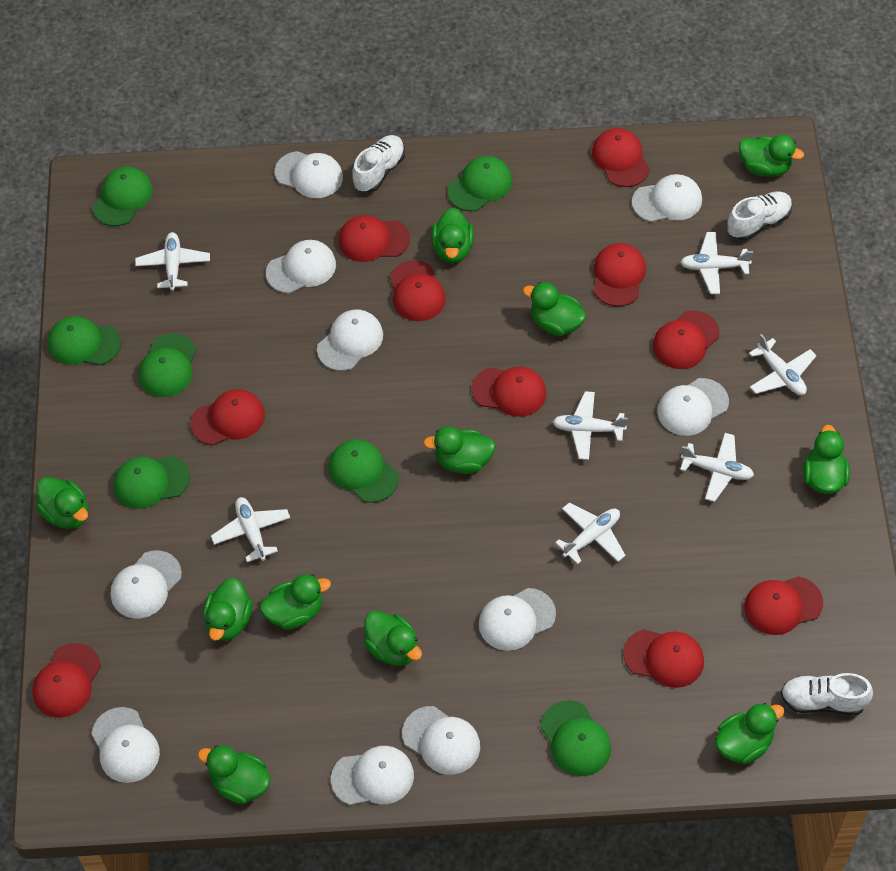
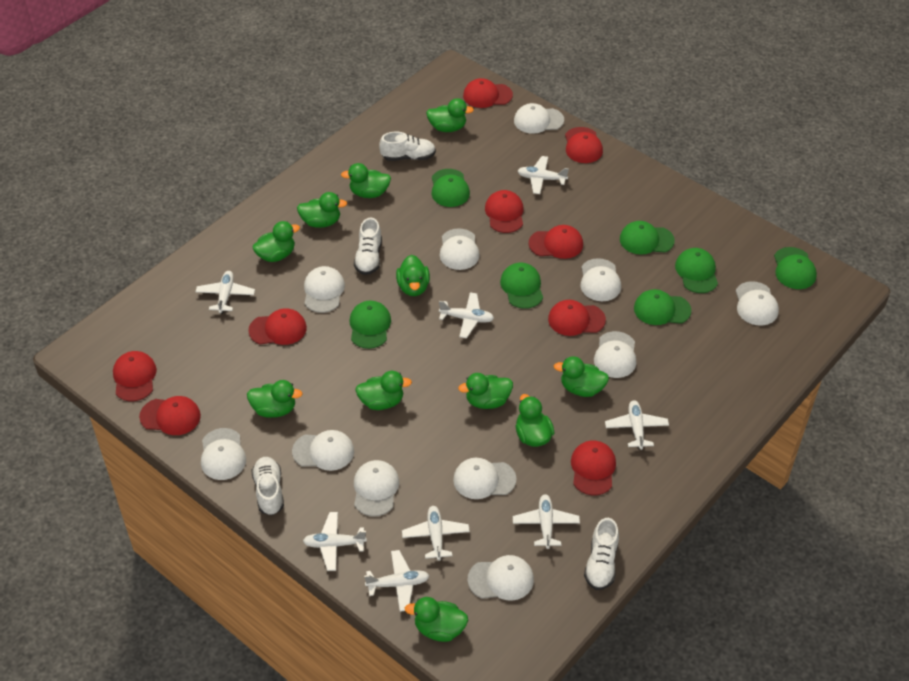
red cap: [32,643,101,718] [190,389,265,445] [338,215,410,262] [390,260,446,321] [472,367,546,417] [592,128,650,187] [594,243,646,306] [623,629,704,688] [653,310,720,369] [744,576,823,635] = 10 -> [113,351,157,401] [139,396,201,435] [248,308,307,345] [463,78,513,108] [485,190,524,233] [529,225,583,259] [548,300,606,336] [565,127,603,163] [571,440,616,496] = 9
white cap: [91,707,160,783] [111,550,182,619] [266,240,336,294] [275,151,343,198] [317,310,383,371] [331,746,414,805] [402,706,480,775] [479,588,556,651] [632,174,702,222] [657,378,729,436] = 10 -> [201,428,246,480] [292,430,354,471] [304,266,345,313] [354,460,399,517] [440,228,480,270] [453,458,516,499] [467,555,534,601] [514,103,564,134] [581,258,621,301] [594,331,636,378] [736,281,779,326] = 11
white plane: [135,232,210,291] [211,497,290,562] [553,391,628,460] [555,502,626,564] [680,232,753,294] [680,433,754,502] [749,334,817,395] = 7 -> [196,271,255,314] [303,512,367,571] [364,550,429,612] [402,506,470,561] [439,293,494,338] [513,495,580,549] [518,156,569,194] [605,400,669,450] = 8
white shoe: [352,135,405,193] [727,191,792,240] [780,673,873,715] = 3 -> [251,457,284,515] [354,218,382,275] [379,132,436,161] [584,518,619,590] = 4

